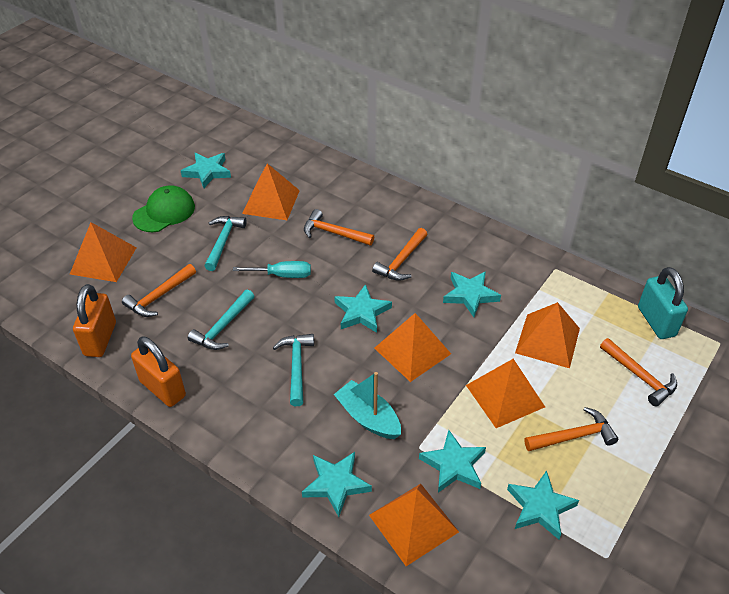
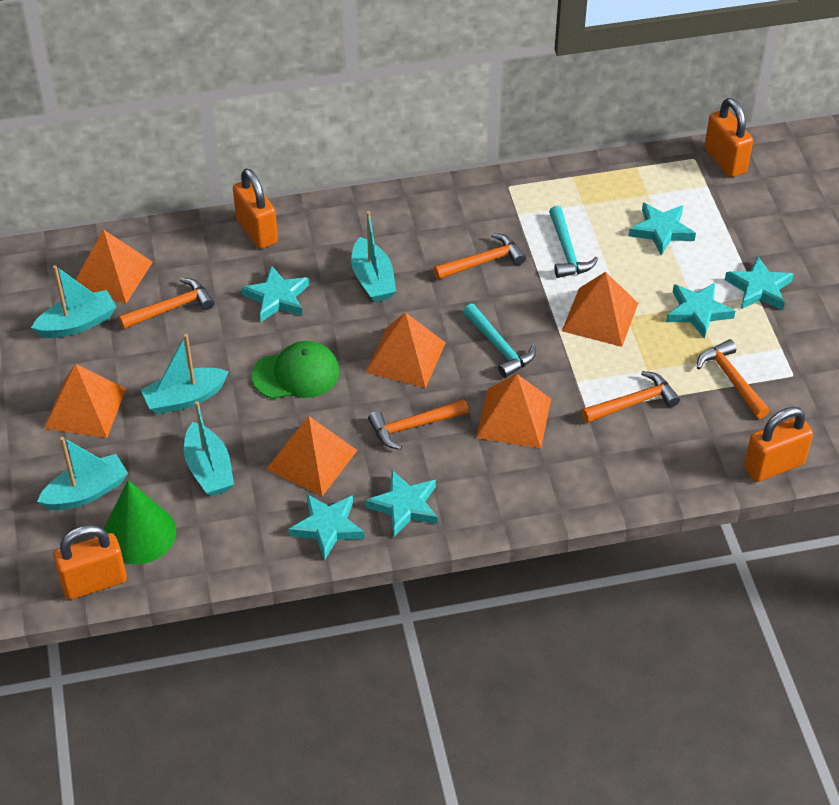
green cone: none = 0 -> [104,480,176,565] = 1
orange padlock: [73,284,116,357] [131,337,186,407] = 2 -> [53,525,127,600] [233,168,278,249] [704,98,753,177] [744,407,813,482] = 4
turquoise boat: [334,372,401,439] = 1 -> [31,265,116,338] [37,437,128,510] [141,334,229,414] [184,401,234,496] [351,211,396,302] = 5
turquoise hammer: [188,289,255,350] [204,216,247,271] [273,334,314,406] = 3 -> [463,304,536,378] [549,206,598,278] = 2
turquoise padlock: [638,267,688,339] = 1 -> none = 0
turquoise screwdriver: [233,261,311,278] = 1 -> none = 0

